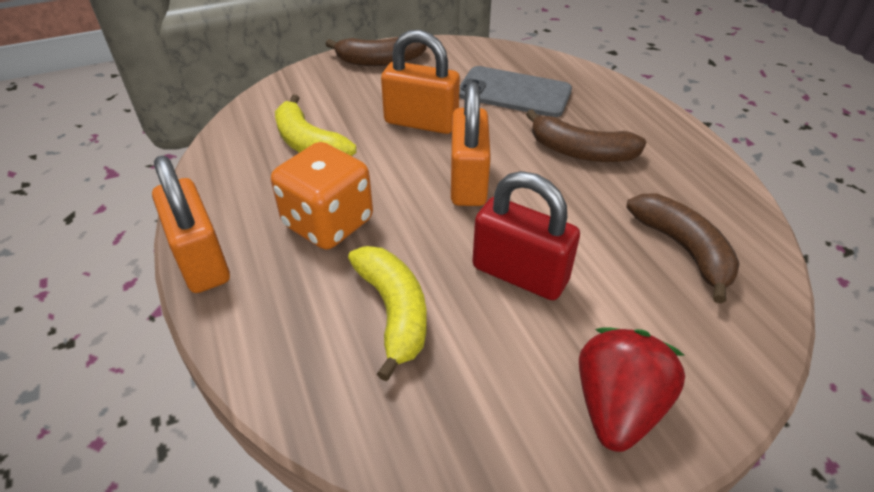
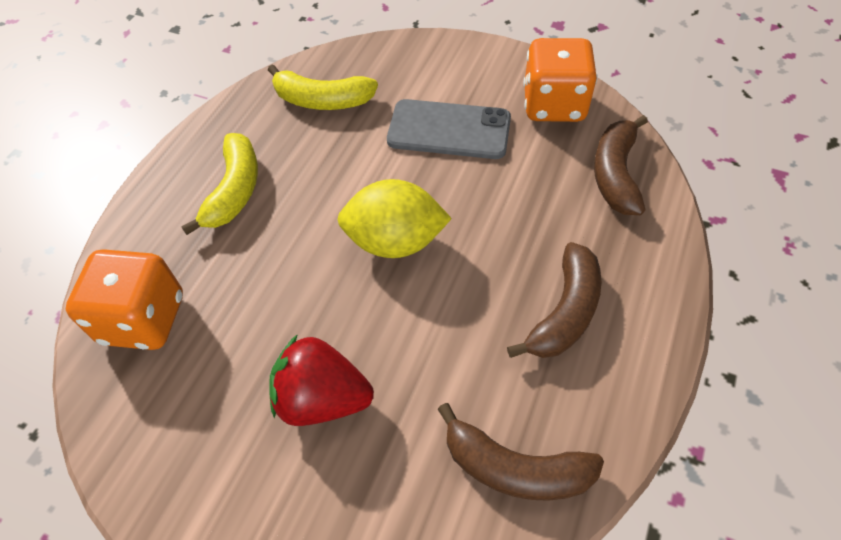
orange dice: [271,142,373,250] = 1 -> [66,249,183,350] [524,38,598,122] = 2
orange padlock: [152,155,230,293] [381,30,460,134] [451,81,491,206] = 3 -> none = 0
red padlock: [472,171,580,300] = 1 -> none = 0
yellow lemon: none = 0 -> [337,179,452,258] = 1

